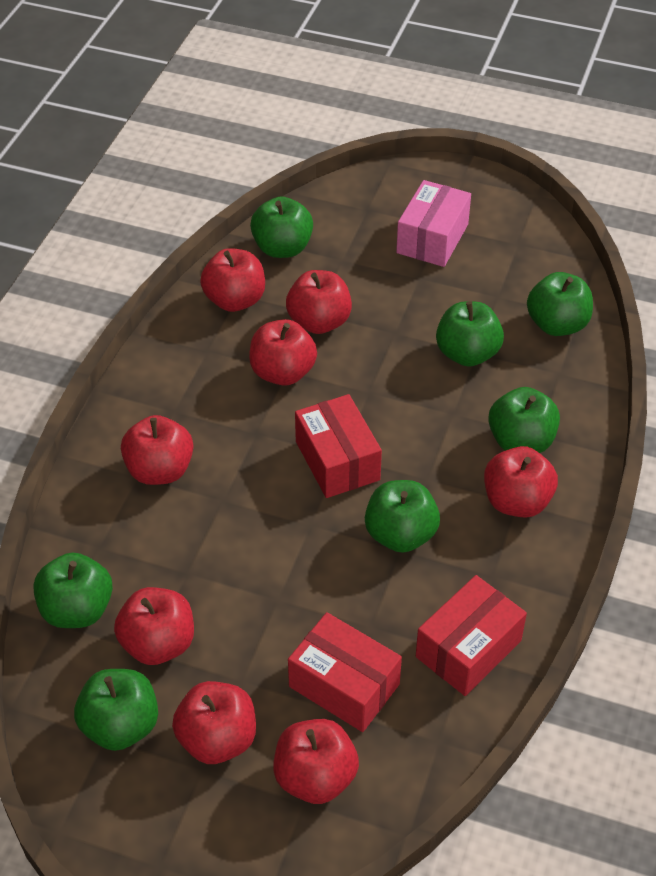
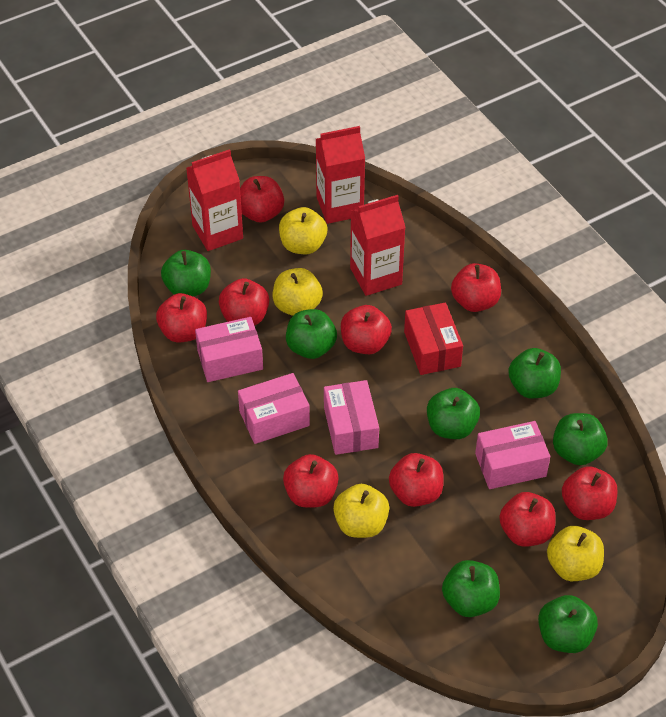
pink box: [396,180,471,267] = 1 -> [195,317,263,382] [238,373,310,444] [324,380,379,455] [475,421,550,489] = 4
red apple: [114,587,194,665] [121,415,193,485] [172,681,256,764] [200,248,265,312] [249,319,317,386] [273,719,359,804] [286,270,352,334] [484,446,558,518] = 8 -> [156,293,207,343] [219,278,269,326] [240,176,284,223] [283,454,339,508] [341,305,392,354] [389,453,444,507] [451,263,501,312] [499,492,556,547] [562,466,617,520] = 9
red box: [288,612,402,732] [295,394,382,498] [416,575,527,696] = 3 -> [404,302,463,375] = 1
red carton: none = 0 -> [186,149,243,251] [316,126,365,224] [350,195,406,296] = 3
yellow apple: none = 0 -> [273,268,323,316] [279,207,327,254] [333,484,389,538] [547,526,604,581] = 4

